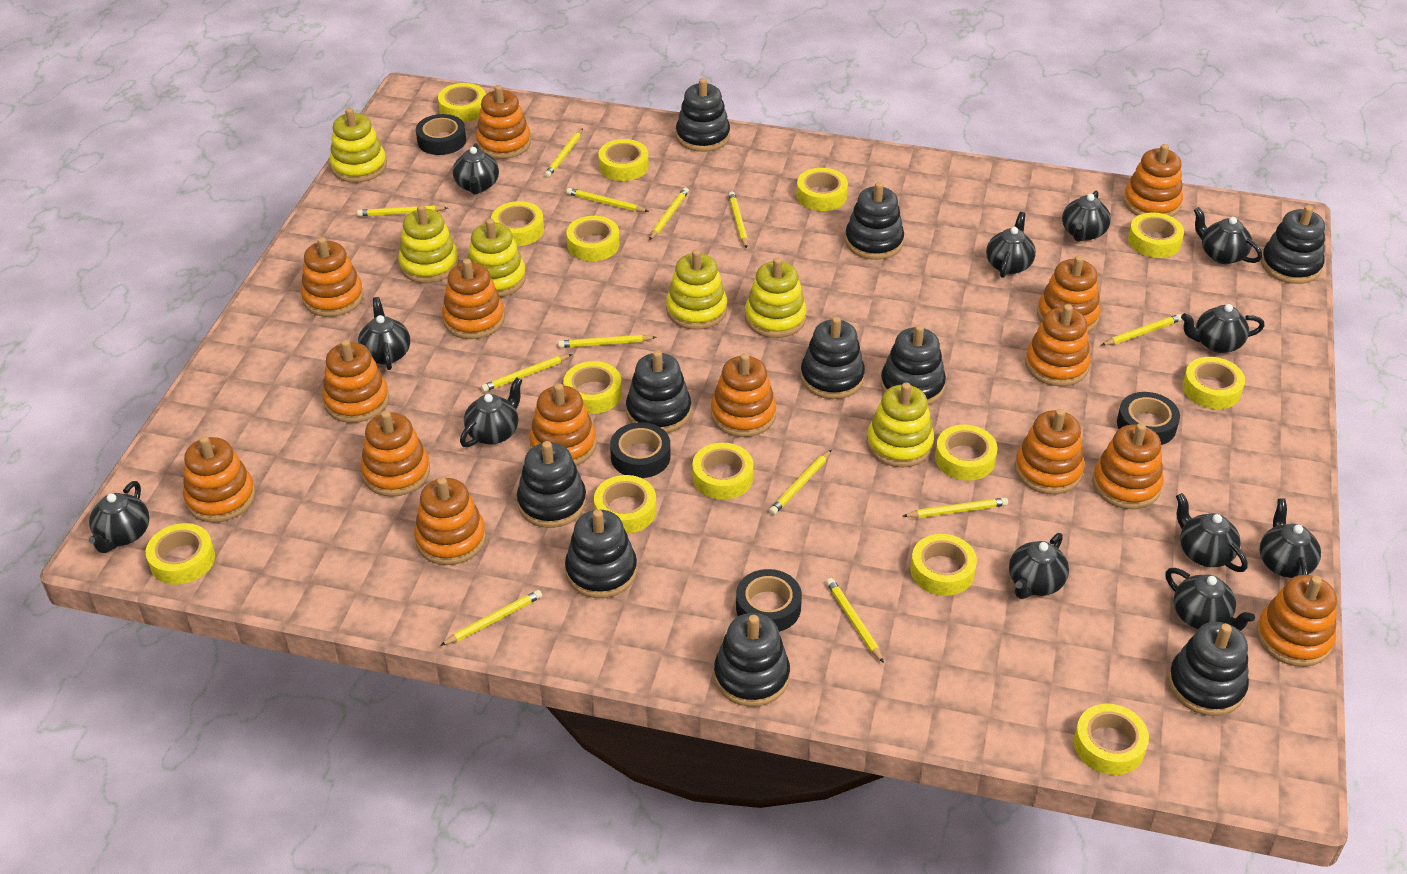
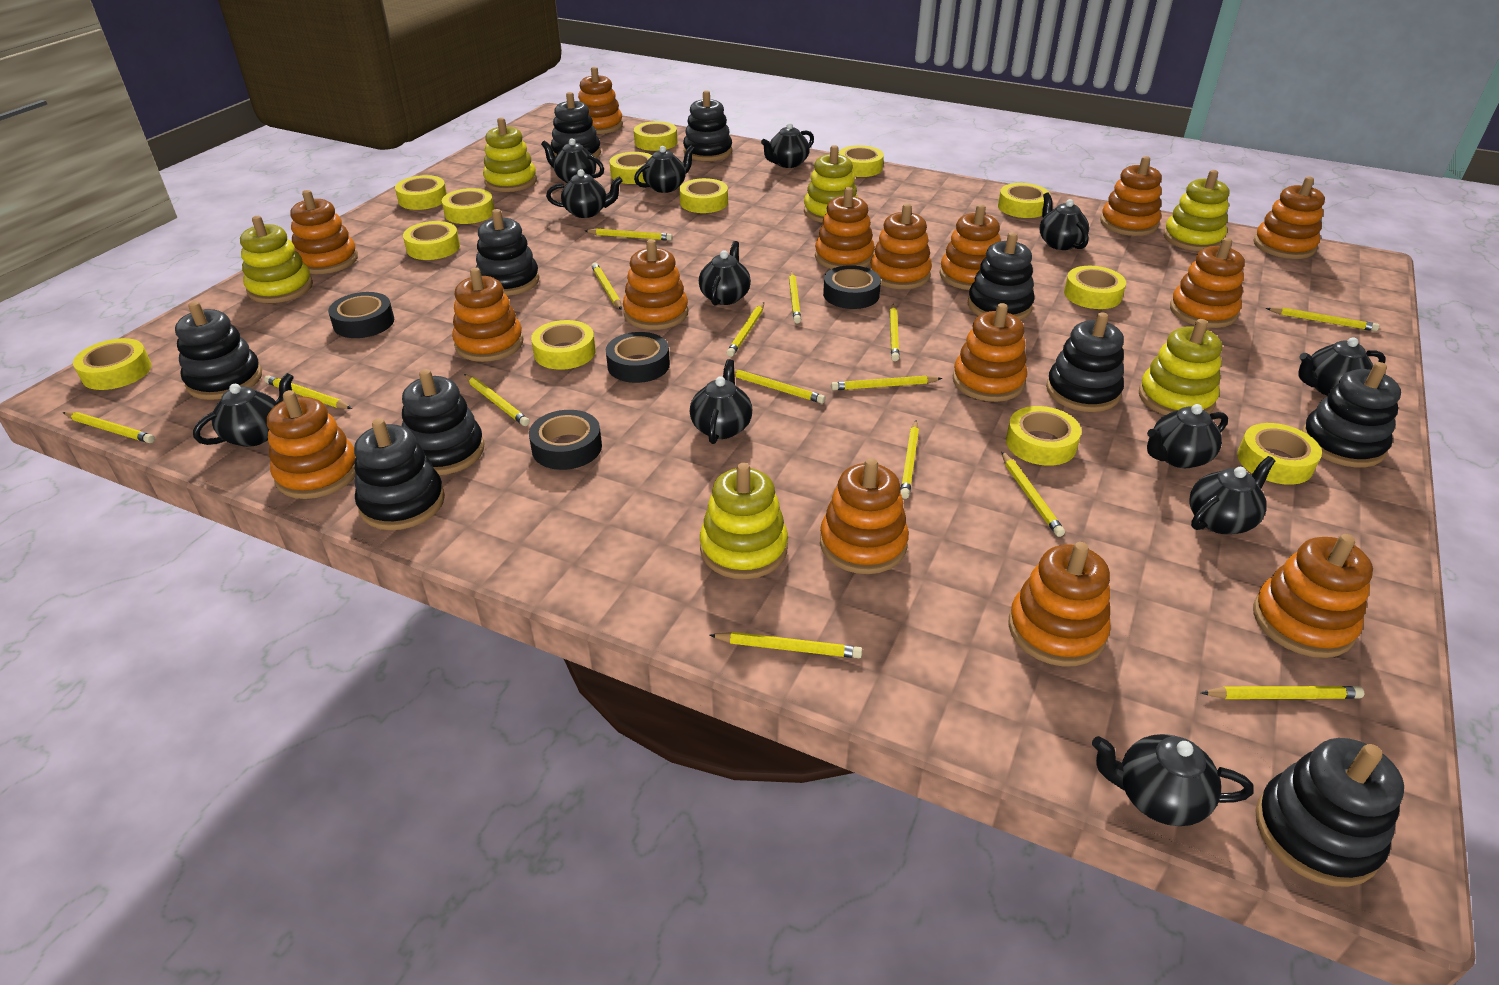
yellow pencil: [357,205,448,216] [440,590,542,646] [481,354,573,392] [544,128,583,178] [558,335,656,348] [566,188,649,212] [649,187,689,240] [728,191,748,249] [769,450,831,515] [826,578,884,663] [903,498,1008,518] [1101,314,1182,346] = 12 -> [63,412,155,443] [264,375,352,409] [464,374,530,426] [585,228,673,241] [591,262,622,310] [709,632,862,658] [723,369,825,404] [727,302,764,357] [789,271,801,323] [831,375,942,391] [890,304,899,361] [900,420,919,499] [1002,452,1065,537] [1201,686,1364,699] [1266,307,1379,331] = 15
yellow tape: [146,523,215,585] [438,83,486,122] [491,201,544,246] [563,361,622,414] [566,216,620,261] [594,475,656,534] [598,139,649,181] [692,443,753,500] [796,168,848,211] [911,534,977,596] [935,425,998,481] [1074,704,1149,775] [1128,212,1184,258] [1182,357,1245,409] = 14 -> [73,338,152,390] [395,175,447,210] [403,221,460,260] [442,188,494,224] [531,320,596,370] [610,152,652,184] [634,121,677,151] [679,178,728,213] [838,145,884,177] [998,183,1050,218] [1006,406,1081,466] [1064,266,1126,309] [1237,423,1322,485] = 13

